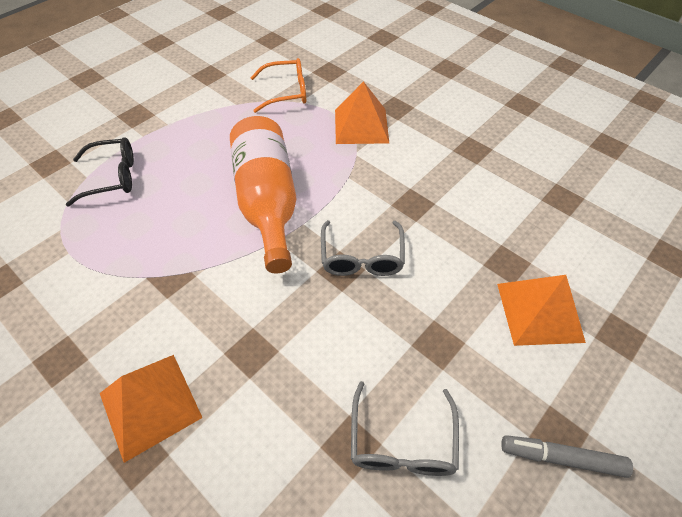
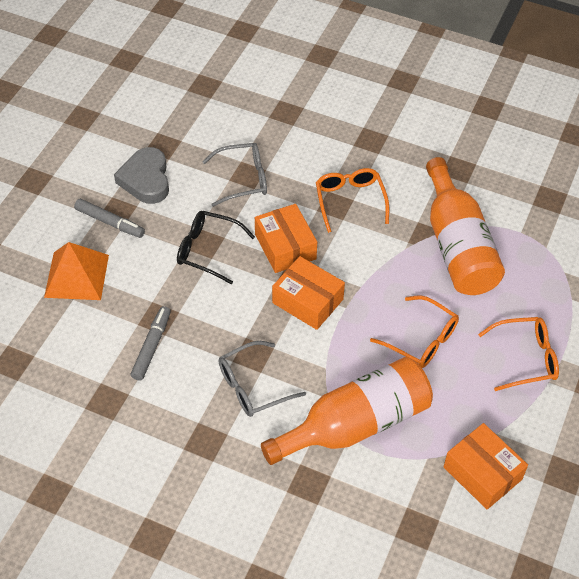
grey heart: none = 0 -> [114,147,169,204] = 1
grey marker: [501,435,633,478] = 1 -> [74,199,145,238] [131,306,171,381] = 2
orange bottle: [230,116,296,274] = 1 -> [261,357,433,465] [426,157,505,295] = 2
orange box: none = 0 -> [255,204,317,273] [272,256,345,330] [444,423,528,510] = 3
orange glasses: [250,58,306,113] = 1 -> [316,168,389,233] [370,295,459,368] [478,317,559,391] = 3
orange pyramid: [100,355,202,463] [335,81,389,144] [497,275,586,346] = 3 -> [44,242,109,300] = 1

